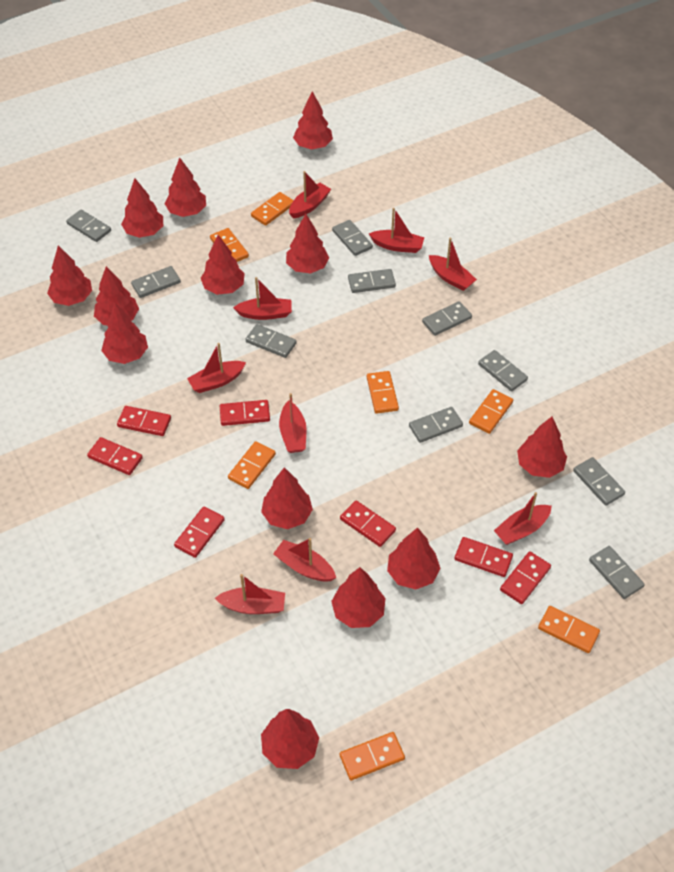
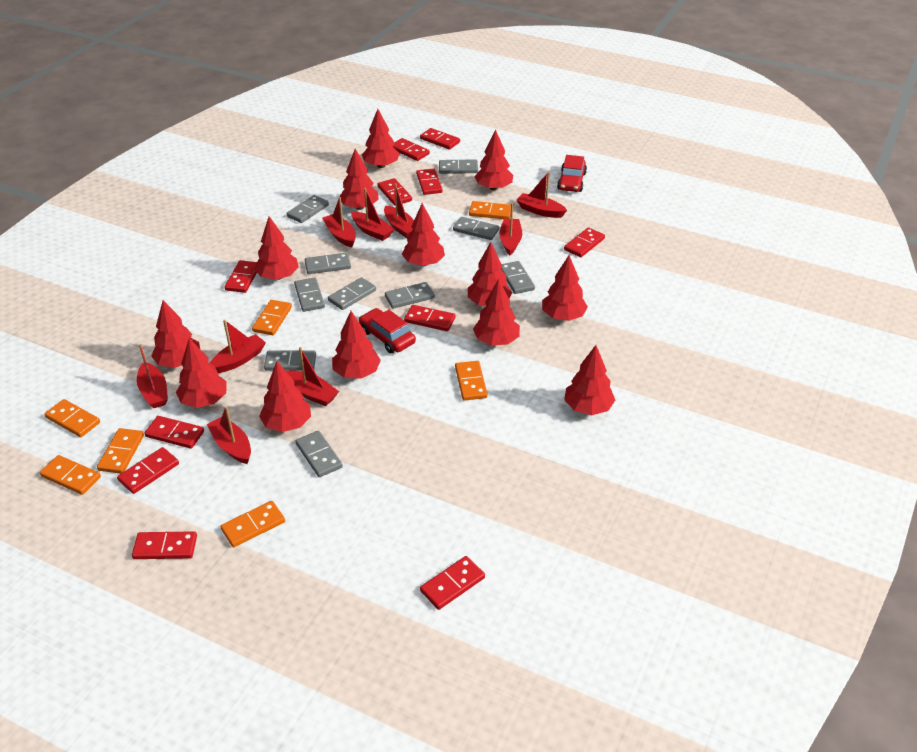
red car: none = 0 -> [359,308,416,353] [557,155,587,192] = 2
red domino: [87,437,143,475] [117,406,171,436] [174,506,225,558] [220,400,270,426] [340,500,396,547] [454,537,513,577] [500,551,551,604] = 7 -> [117,447,179,494] [132,531,197,559] [144,416,204,449] [225,260,257,293] [378,178,412,206] [393,138,430,161] [404,305,456,331] [416,169,443,195] [420,128,460,150] [420,556,485,610] [564,227,605,257] = 11

